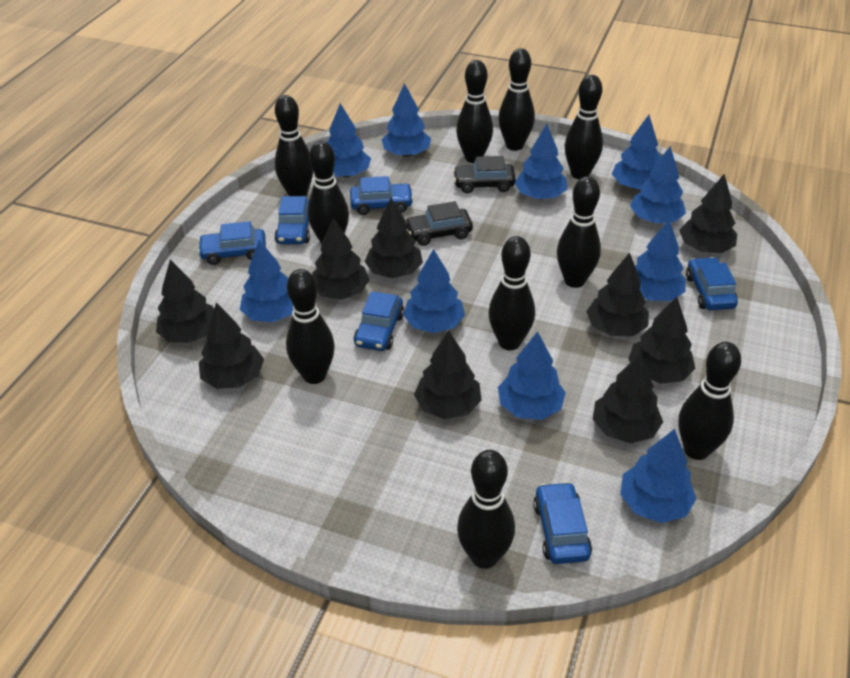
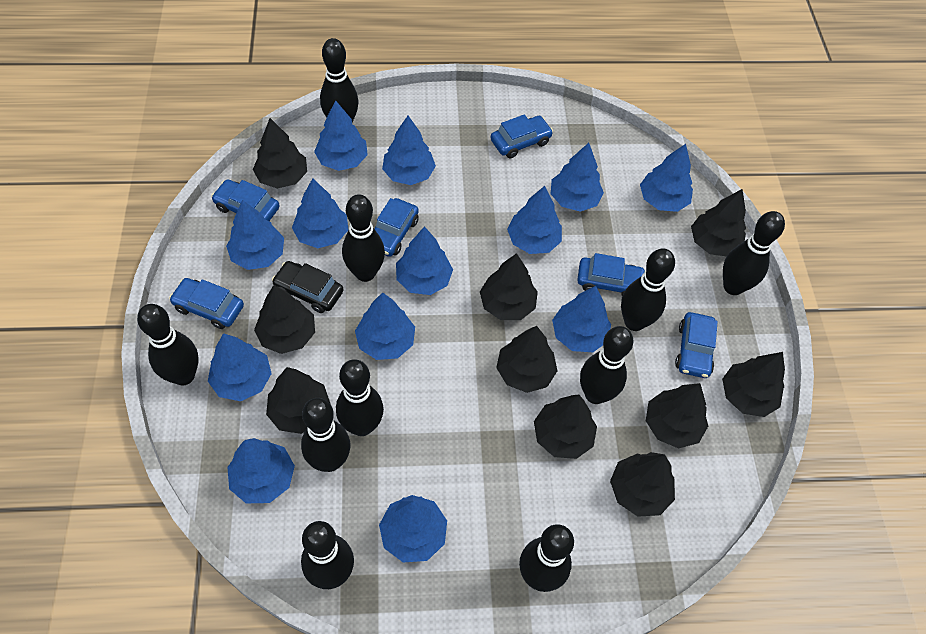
black car: [406,201,473,246] [453,156,516,193] = 2 -> [272,261,343,313] = 1
black tree: [156,260,214,343] [199,303,264,389] [312,218,370,300] [365,198,423,278] [414,330,482,419] [586,252,649,336] [593,353,663,444] [628,297,696,384] [679,174,737,253] = 9 -> [253,118,307,189] [254,285,315,354] [266,367,331,434] [480,253,538,320] [496,326,557,393] [534,395,597,459] [610,452,675,517] [646,383,708,448] [691,189,746,256] [722,352,785,417] = 10
blue tree: [240,240,293,322] [327,103,371,178] [382,83,431,157] [403,249,465,333] [498,331,566,420] [515,124,567,199] [612,115,661,190] [620,429,697,523] [630,146,686,224] [635,219,686,301] = 10 -> [208,333,272,401] [226,200,284,270] [227,438,295,503] [292,178,348,248] [314,100,368,171] [355,292,415,360] [379,495,447,562] [382,116,436,185] [396,226,453,295] [507,186,562,254] [551,143,604,212] [552,286,611,352] [640,144,693,212] = 13

